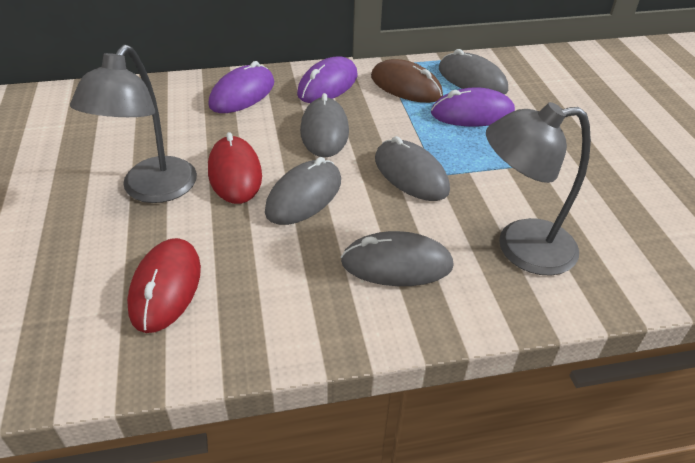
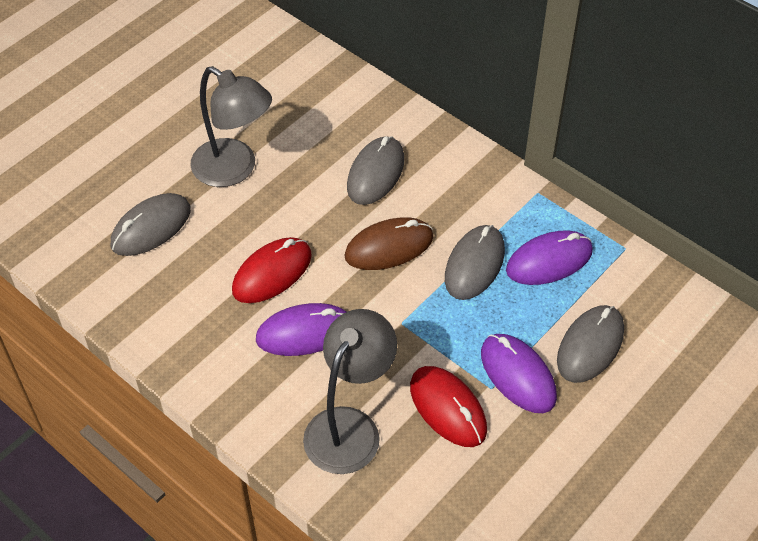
grey mouse: [265,157,341,225] [300,93,349,158] [341,231,454,286] [375,136,450,201] [439,49,508,95] = 5 -> [111,193,191,256] [347,136,404,205] [445,225,505,300] [557,305,624,383] = 4

